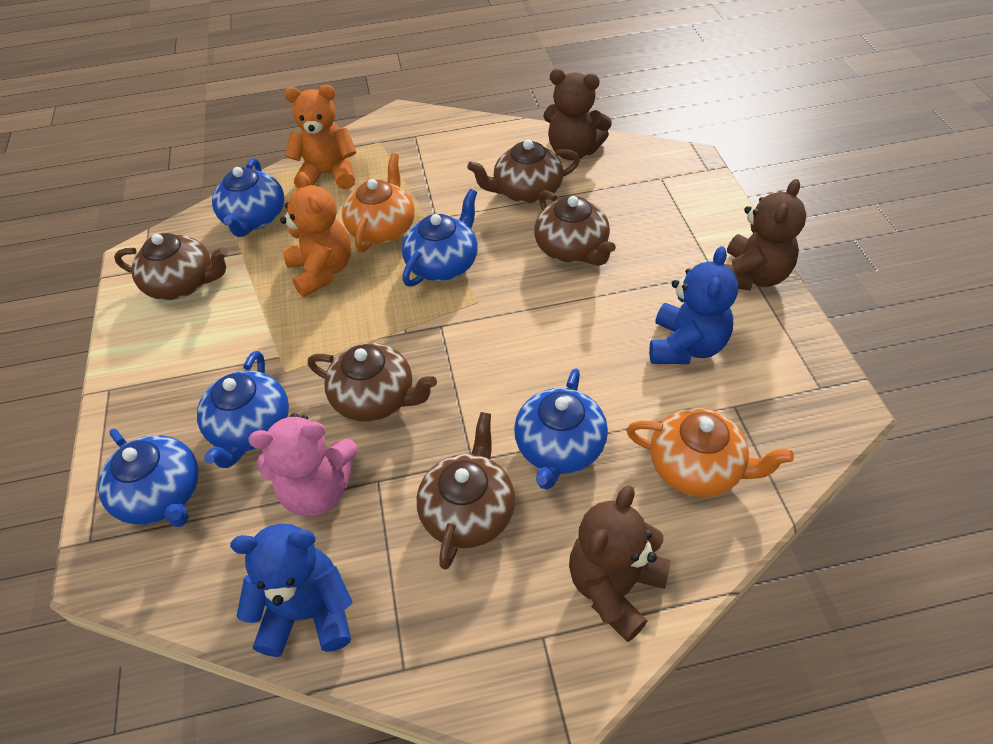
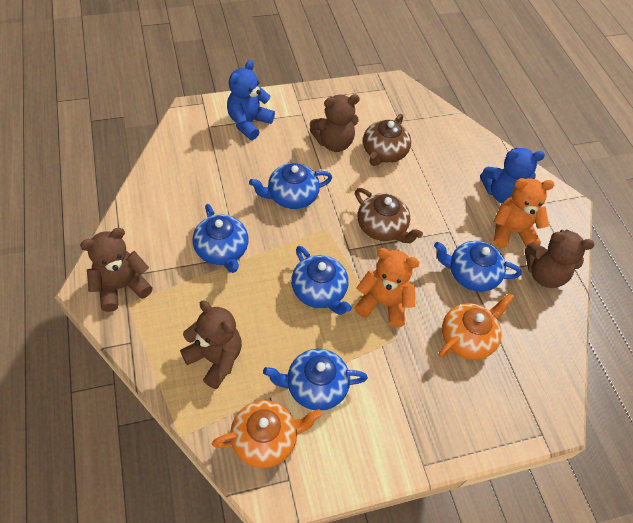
brown teapot: [114,233,228,300] [308,343,437,422] [417,412,515,570] [467,139,580,203] [534,190,616,266] = 5 -> [355,188,423,243] [363,114,411,166] = 2
brown teddy bear: [543,69,612,160] [569,486,671,642] [724,179,806,290] = 3 -> [80,228,153,312] [180,300,242,389] [310,94,360,152] [525,230,594,288] = 4
pink teddy bear: [248,413,358,516] = 1 -> none = 0

